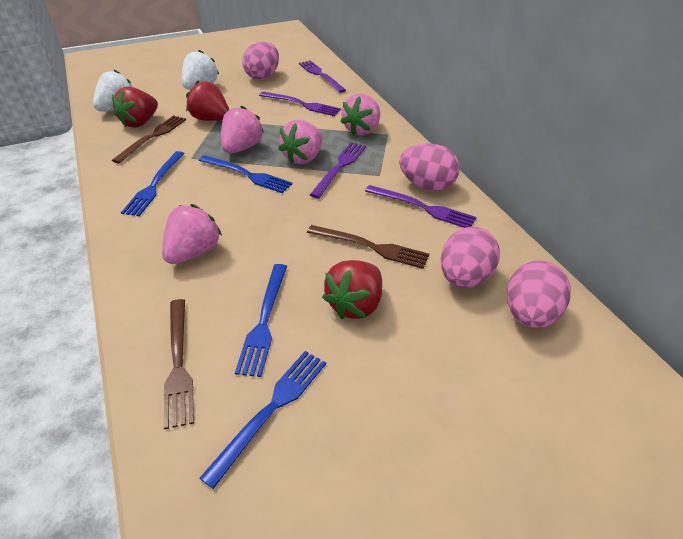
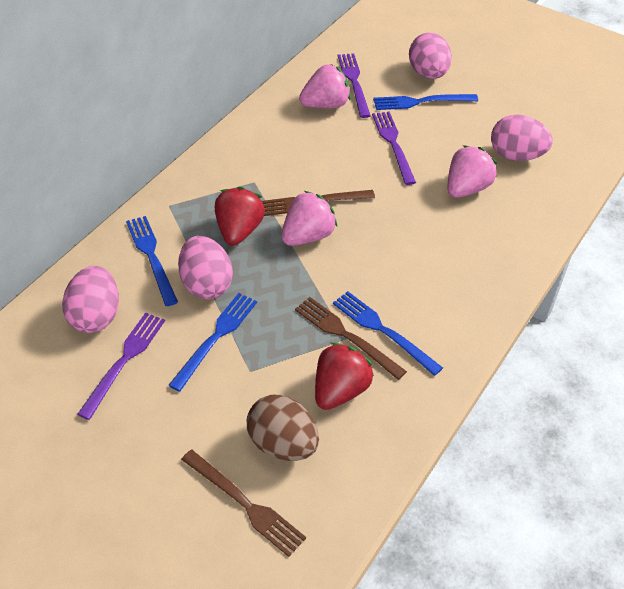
brown egg: none = 0 -> [247,395,319,461] = 1
pink strawberry: [162,204,222,264] [221,106,264,153] [278,120,323,164] [340,94,380,135] = 4 -> [281,191,337,246] [299,64,351,108] [448,145,497,198] = 3
purple fork: [259,91,341,116] [299,60,346,93] [310,142,366,198] [365,185,477,228] = 4 -> [77,312,165,420] [338,53,371,118] [372,112,416,185] = 3
red strawberry: [112,87,158,128] [186,81,229,121] [322,260,382,319] = 3 -> [215,186,265,246] [315,342,374,410] = 2
white strawberry: [93,70,133,112] [182,50,219,90] = 2 -> none = 0

